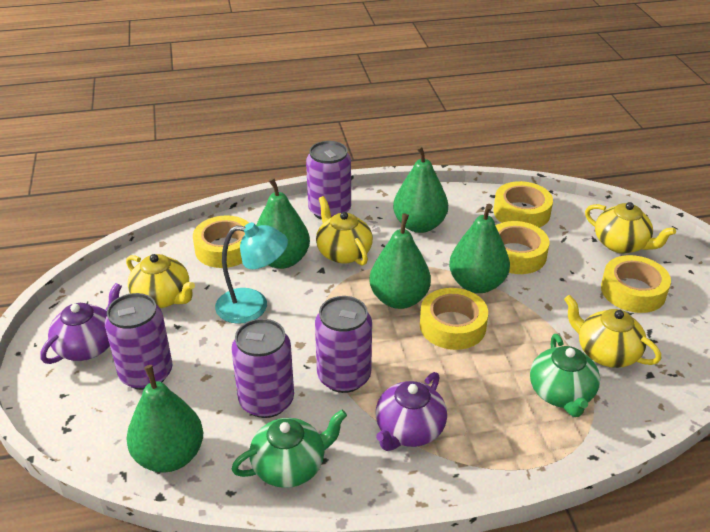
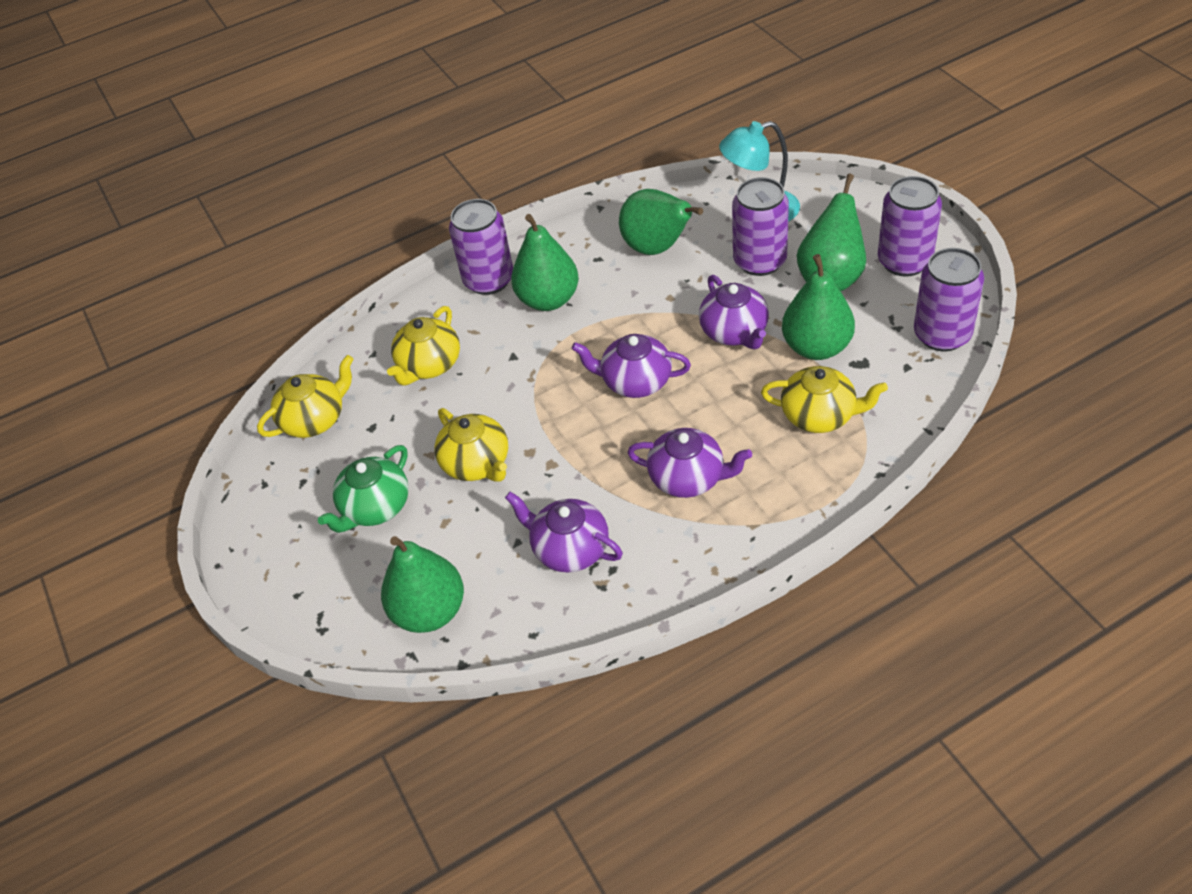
green teapot: [232,410,347,488] [530,334,600,417] = 2 -> [318,445,409,533] = 1
purple teapot: [40,283,122,364] [376,372,447,451] = 2 -> [505,492,623,572] [572,334,691,398] [627,428,752,498] [699,275,769,349] = 4
yellow tape: [193,215,249,268] [420,288,488,350] [493,181,553,228] [495,221,549,274] [601,255,671,313] = 5 -> none = 0

